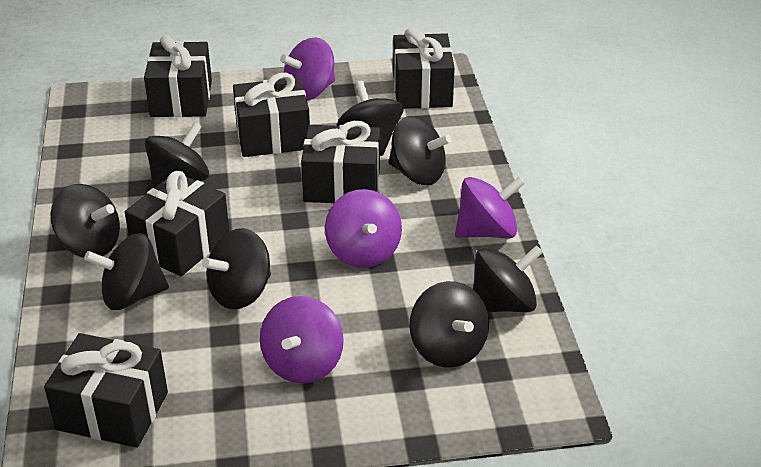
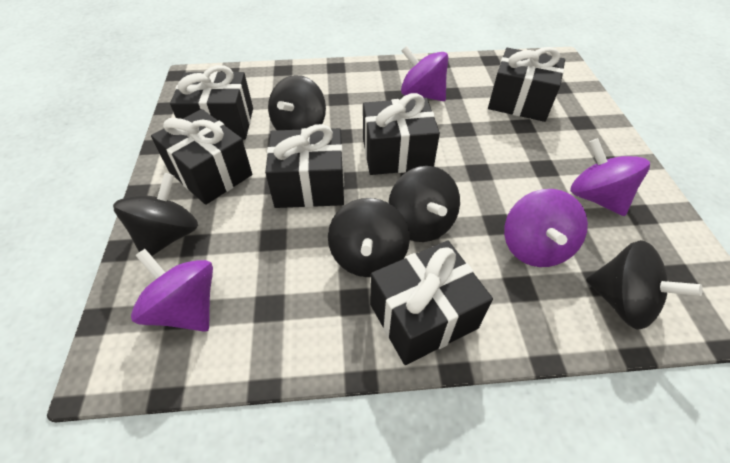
black spinning top: [51,184,120,258] [84,233,169,310] [145,122,209,188] [202,228,271,309] [337,80,403,156] [389,116,452,185] [409,281,489,368] [473,245,543,312] = 8 -> [113,173,198,256] [268,75,326,130] [328,198,410,277] [388,166,460,242] [586,240,703,329] = 5

